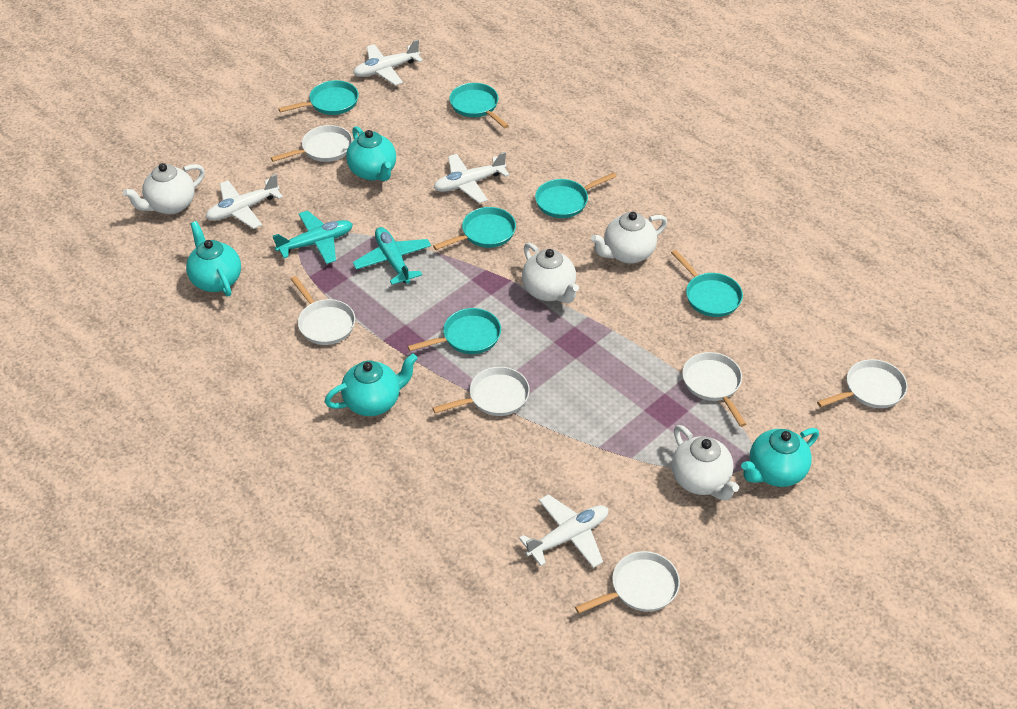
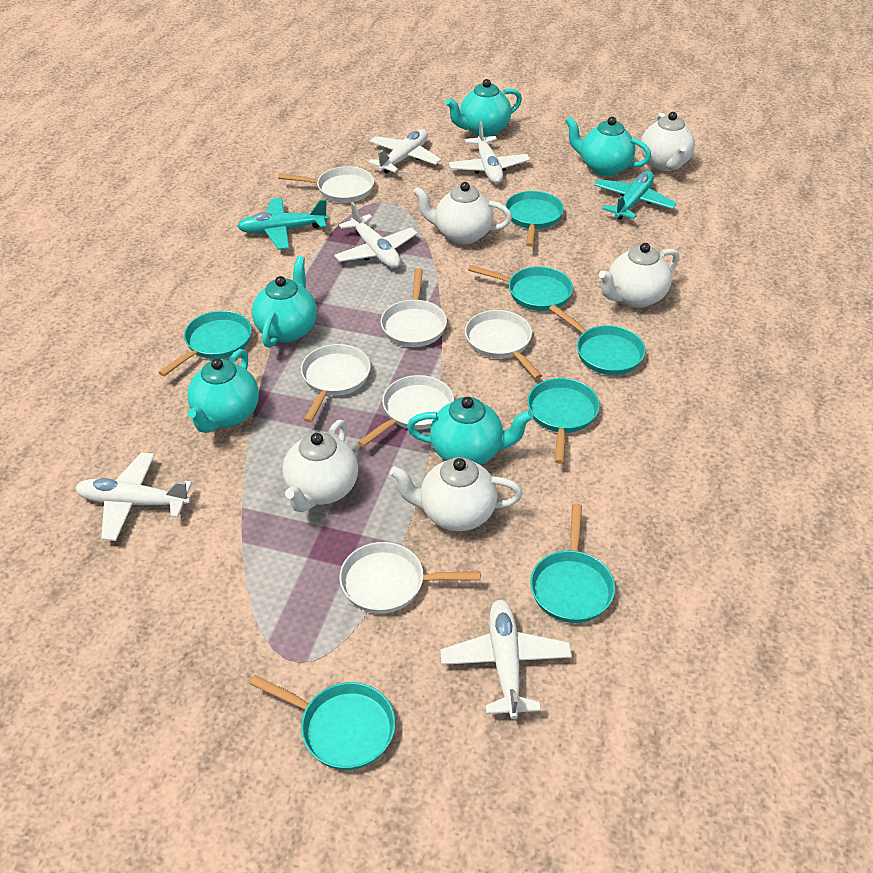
turquoise pan: [278,80,359,115] [407,308,501,354] [433,207,516,250] [449,83,509,128] [535,172,617,218] [671,250,743,317] = 6 -> [158,311,252,376] [250,675,395,770] [468,265,573,311] [505,191,564,247] [527,378,600,464] [530,504,615,623] [549,305,646,375] = 7
turquoise teapot: [186,221,241,296] [325,353,418,416] [346,126,396,181] [741,428,819,487] = 4 -> [187,349,259,433] [252,256,317,348] [407,397,533,465] [446,79,522,137] [565,116,651,176] = 5
white plane: [206,174,283,229] [353,40,423,85] [434,152,509,203] [519,494,608,568] = 4 -> [75,452,192,541] [334,202,418,268] [368,129,441,174] [440,600,572,719] [449,121,530,184] = 5
white teapot: [123,163,205,214] [522,243,579,303] [591,212,667,264] [672,425,739,501] = 4 -> [282,420,358,512] [390,457,522,531] [413,182,512,244] [599,243,679,308] [641,112,695,171] = 5

